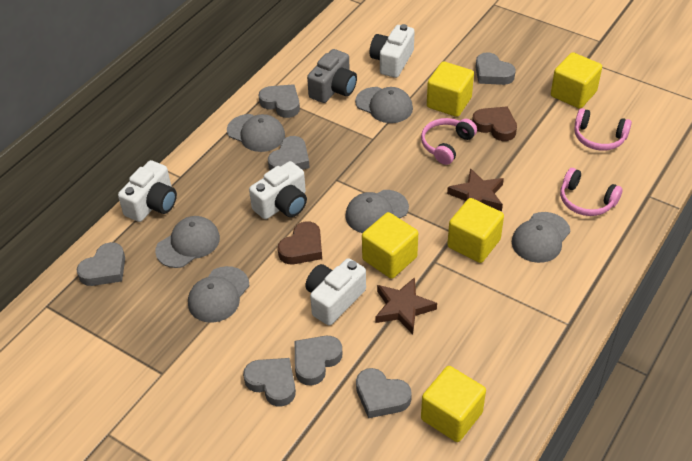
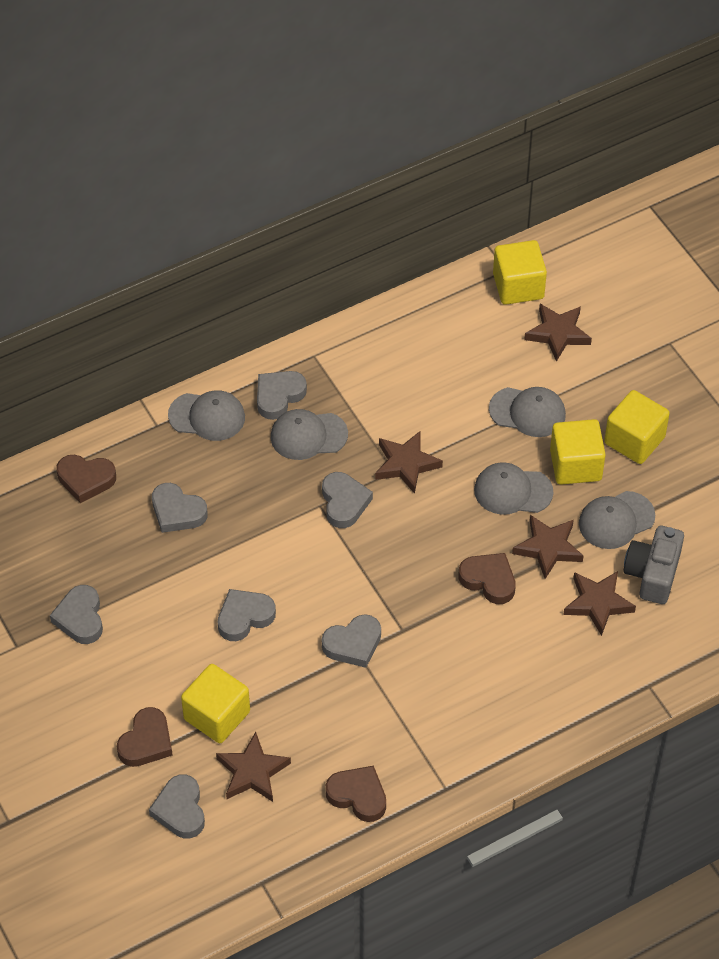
brown heart: [278,221,322,264] [472,107,517,141] = 2 -> [57,455,116,503] [117,707,173,767] [326,766,386,822] [459,553,516,604] = 4
brown star: [375,277,437,334] [447,168,504,211] = 2 -> [216,732,291,802] [375,431,443,494] [512,515,583,579] [524,304,592,362] [563,571,636,636] = 5
grey cap: [155,216,220,268] [188,266,249,323] [227,114,285,152] [345,190,409,233] [355,87,413,123] [512,212,571,263] = 6 -> [168,390,245,441] [271,409,348,460] [474,462,553,515] [489,387,566,437] [579,491,655,549] = 5
pink headphones: [421,118,477,165] [560,168,623,216] [574,108,632,151] = 3 -> none = 0
white camera: [118,160,177,222] [249,161,307,219] [305,258,366,326] [370,24,415,78] = 4 -> none = 0
yellow cube: [362,212,418,279] [421,366,486,442] [427,62,474,117] [447,198,504,263] [551,52,602,109] = 5 -> [181,664,250,743] [493,240,547,305] [550,419,606,485] [604,390,670,464] = 4

